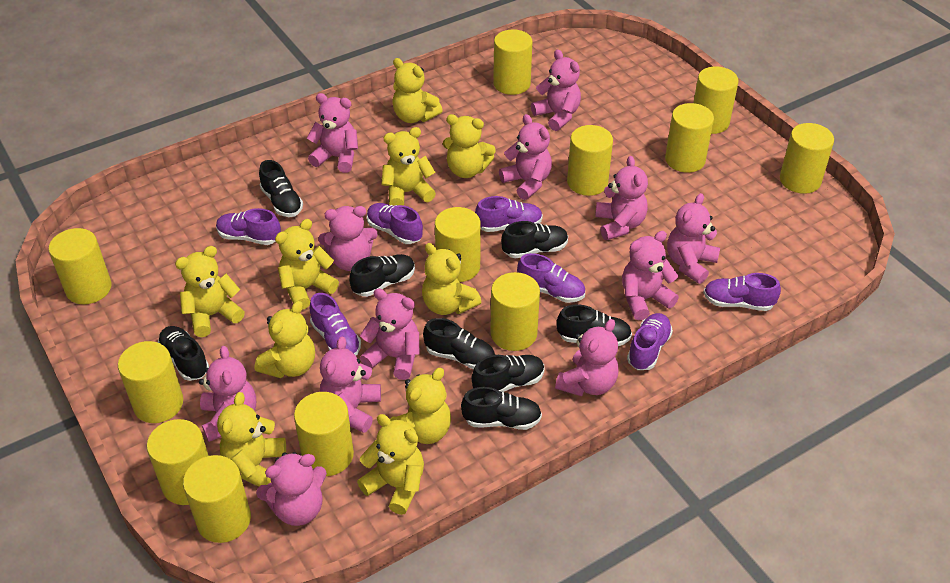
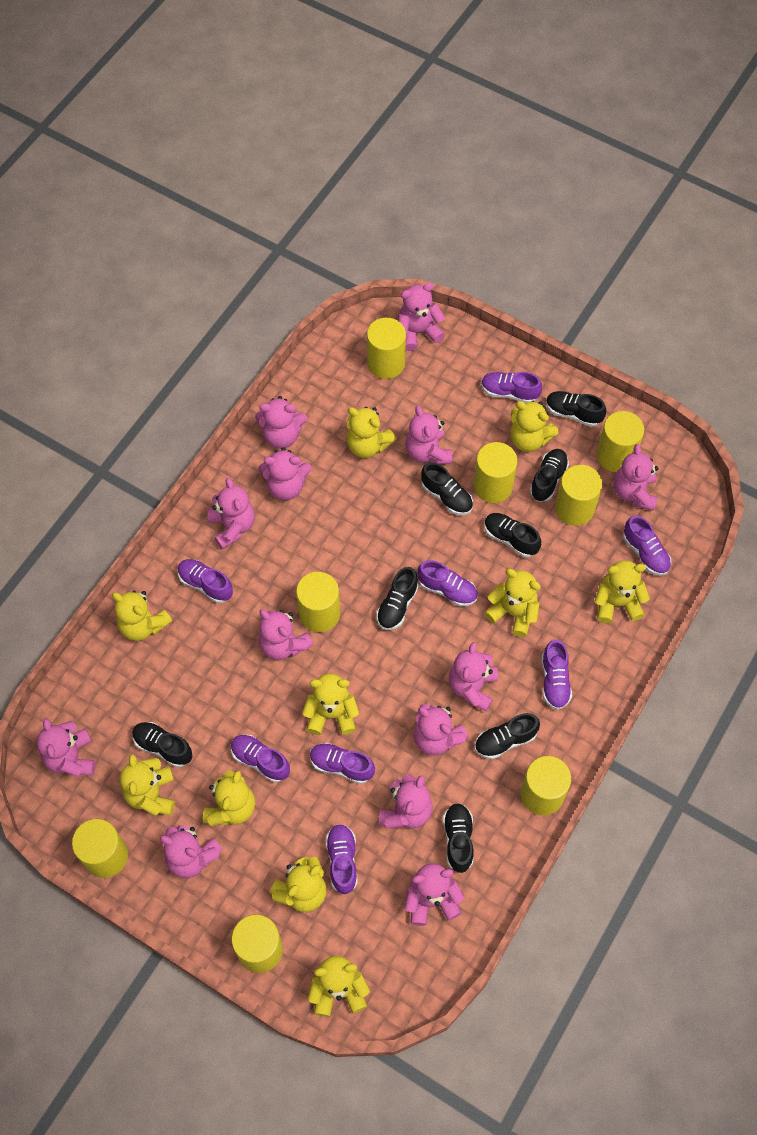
pink teddy bear: [199,346,256,442] [256,452,327,526] [307,93,358,173] [318,206,378,271] [320,337,381,433] [360,289,419,380] [499,114,552,200] [531,50,581,131] [555,319,619,396] [595,156,648,240] [622,231,679,320] [667,193,720,284] = 12 -> [37,719,95,776] [160,825,223,878] [208,477,255,549] [255,396,307,449] [258,447,312,500] [259,609,313,660] [379,774,433,829] [398,283,445,351] [404,863,464,926] [405,406,452,464] [413,704,468,756] [449,642,498,712] [613,444,659,511] = 13
purple shoe: [216,208,281,245] [310,293,361,356] [367,203,423,244] [475,196,543,232] [517,253,585,303] [627,313,673,370] [703,273,781,311] = 7 -> [178,559,233,603] [231,734,290,782] [310,743,375,784] [325,824,358,894] [417,560,478,606] [481,372,542,403] [542,640,572,710] [623,516,671,576] = 8
yellow cylinder: [49,228,111,304] [118,341,183,423] [147,419,209,505] [183,455,251,543] [294,392,354,476] [435,207,481,282] [490,272,540,351] [493,29,533,95] [567,125,613,196] [665,103,714,173] [693,66,738,134] [780,123,834,194] = 12 -> [72,819,128,878] [232,914,283,973] [296,572,340,632] [367,318,406,379] [473,442,518,503] [521,756,571,815] [555,465,602,526] [596,411,644,472] = 8

